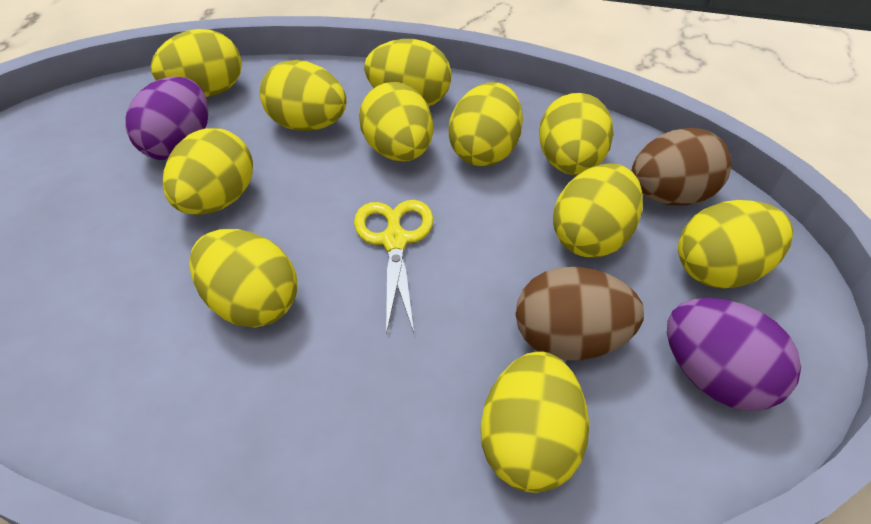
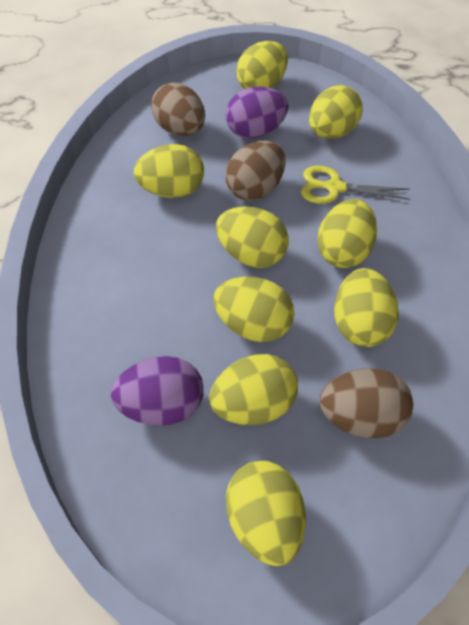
brown egg: [516,267,644,360] [632,128,731,206] = 2 -> [151,82,205,136] [225,141,286,201] [320,368,413,438] = 3
yellow egg: [151,29,242,97] [163,128,253,215] [190,229,297,328] [260,60,346,131] [359,82,433,161] [364,39,451,106] [448,82,523,166] [481,351,589,493] [539,93,614,175] [553,163,643,258] [678,200,793,289] = 11 -> [134,144,204,198] [209,354,298,425] [213,277,294,342] [216,206,289,268] [226,461,306,566] [236,41,288,89] [309,85,363,139] [317,199,377,268] [334,268,399,347] = 9

